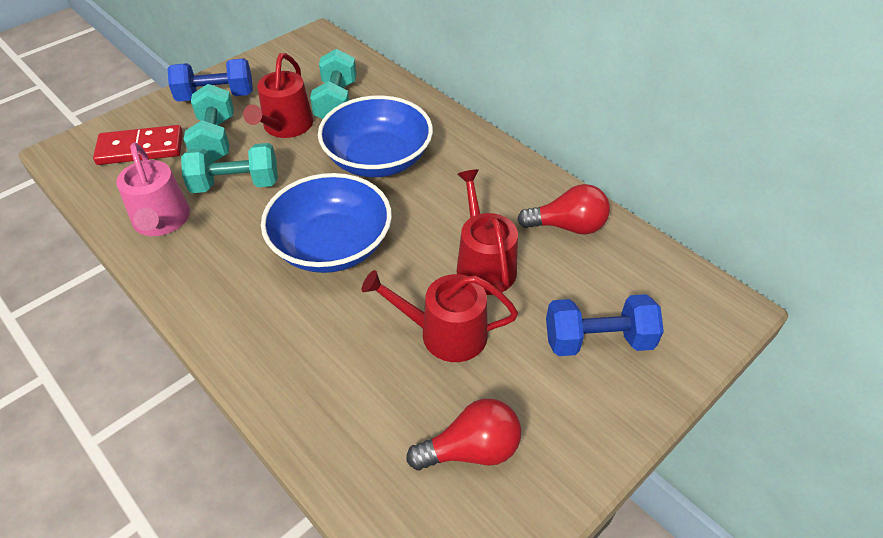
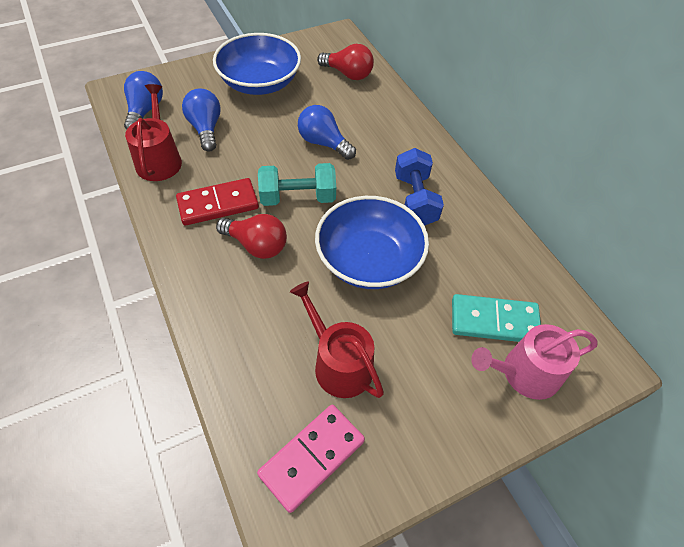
blue dumbbell: [167,58,253,102] [546,294,664,356] = 2 -> [395,148,444,226] = 1
blue light bulb: none = 0 -> [124,71,163,130] [182,89,221,152] [298,105,356,160] = 3
pink domino: none = 0 -> [257,405,365,513] = 1
red watering can: [243,53,313,138] [362,270,518,362] [456,169,518,295] = 3 -> [125,84,182,181] [290,281,384,398] = 2
turquoise domino: none = 0 -> [452,294,541,342] = 1
turquoise dumbbell: [181,143,278,193] [184,84,234,163] [310,49,357,119] = 3 -> [258,163,336,206] = 1

